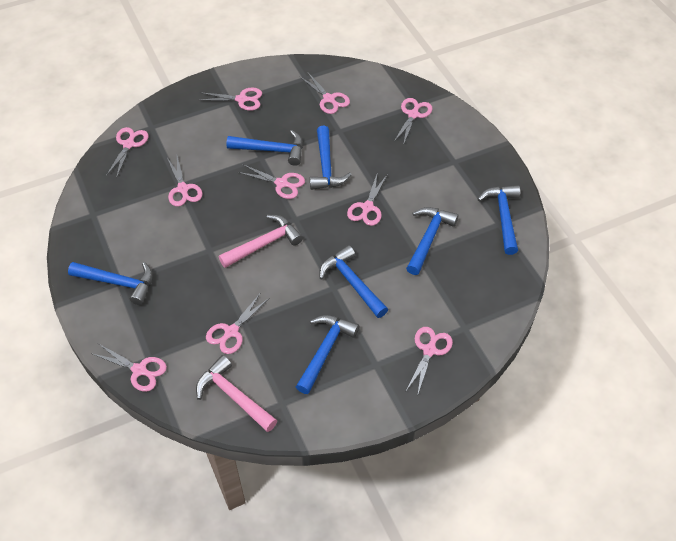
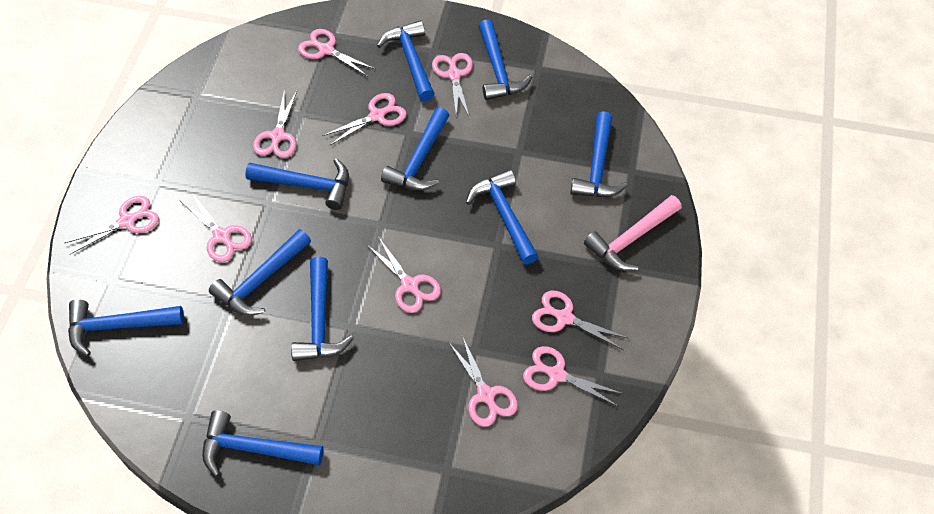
blue hammer: [68,262,153,305] [226,130,303,166] [296,315,359,394] [310,126,352,190] [319,245,388,318] [406,207,459,275] [478,185,520,255] = 7 -> [68,299,184,356] [202,410,324,477] [209,229,311,316] [245,158,349,210] [291,257,354,361] [377,20,435,101] [381,107,450,191] [466,170,539,265] [478,19,532,100] [570,111,628,197] = 10
pink hammer: [196,355,278,432] [219,215,303,268] = 2 -> [584,195,682,271] = 1

